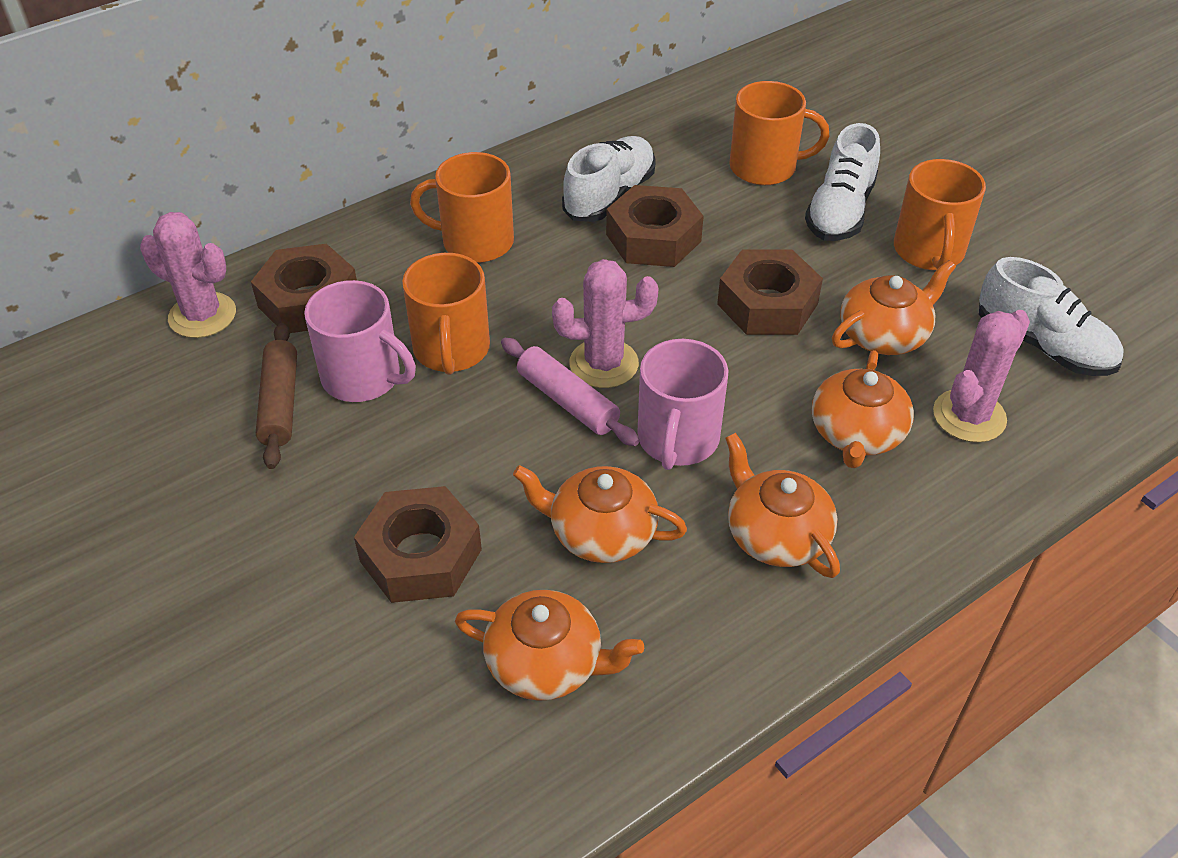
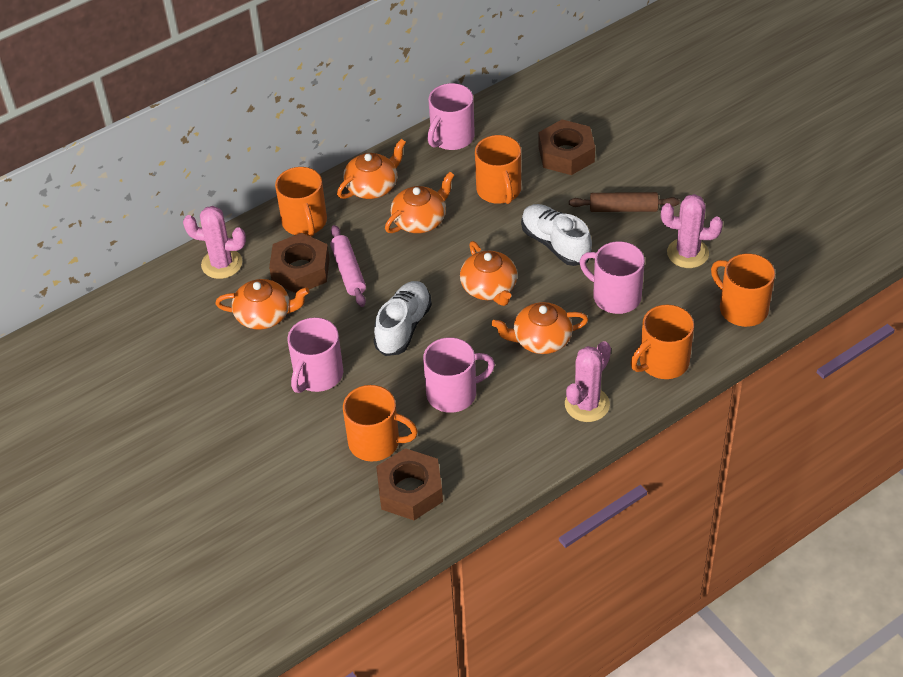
brown nut: [251,244,357,333] [354,486,482,603] [606,185,704,267] [717,249,823,335] = 4 -> [269,233,330,293] [376,448,443,520] [539,119,595,175] = 3
orange mug: [402,253,490,375] [410,152,514,263] [729,81,830,185] [894,159,986,270] = 4 -> [275,167,327,236] [343,385,418,461] [475,135,521,204] [631,305,694,379] [711,254,775,327] = 5
pink mug: [304,280,416,402] [637,339,728,470] = 2 -> [287,317,343,393] [423,337,495,413] [428,83,475,150] [580,241,645,314] = 4
white shoe: [562,136,656,222] [805,123,880,241] [979,257,1124,376] = 3 -> [374,281,432,356] [521,204,592,266] = 2

